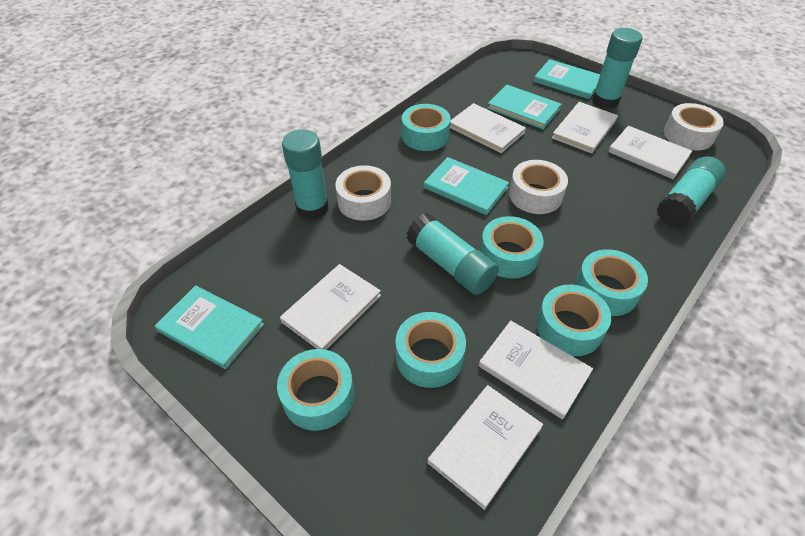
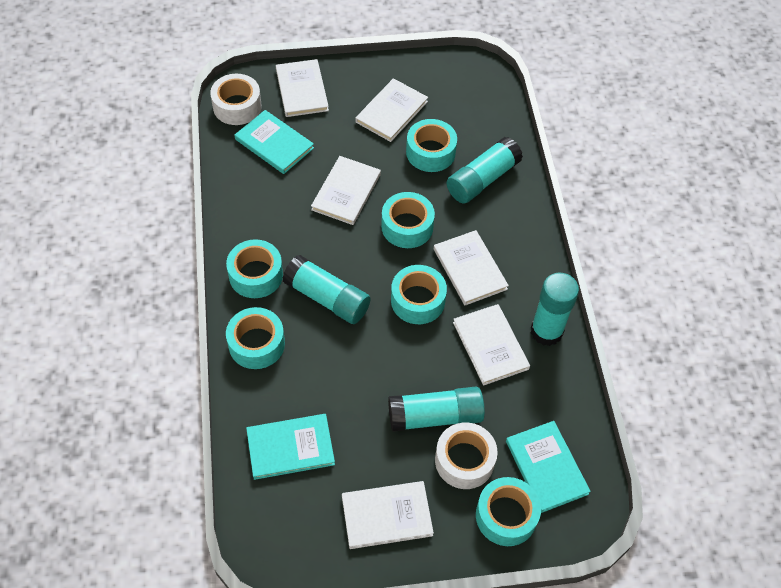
turquoise book: [155,285,264,369] [424,157,509,215] [487,85,562,129] [534,59,600,99] = 4 -> [235,110,314,174] [246,414,335,480] [506,421,591,513] = 3
white tape: [335,165,391,221] [509,160,568,214] [664,103,724,151] = 3 -> [210,74,262,125] [435,423,498,489] = 2

